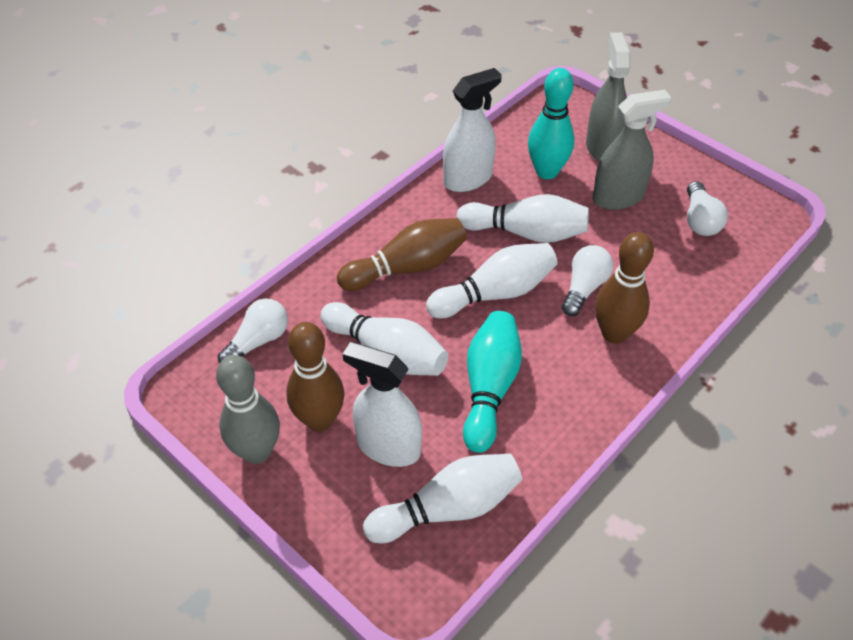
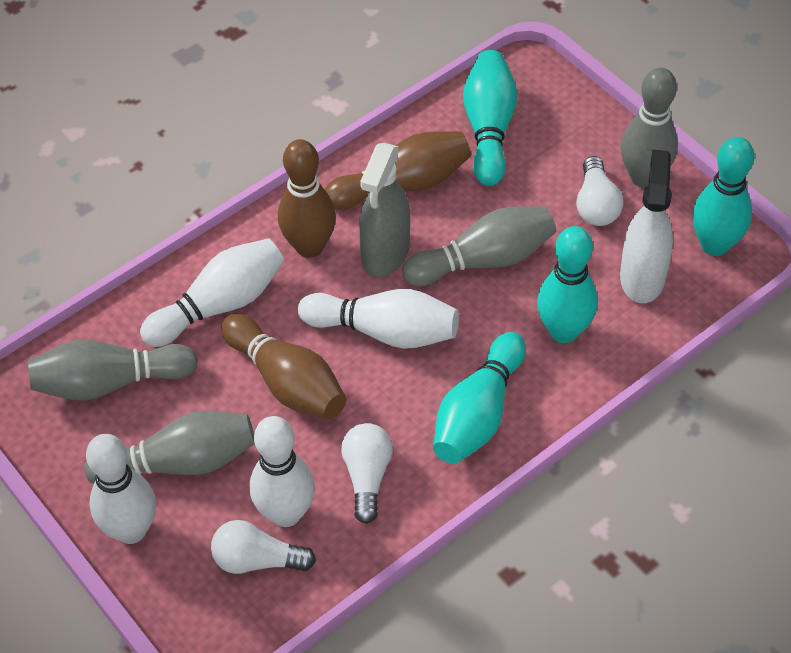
grey bowling pin: [216,355,280,464] = 1 -> [28,340,198,401] [84,411,255,484] [402,206,556,286] [621,68,678,188] = 4
grey spray bottle: [586,32,631,162] [593,90,671,210] = 2 -> [359,143,410,277] = 1
turquoise bowling pin: [463,311,522,453] [528,68,574,179] = 2 -> [433,332,526,464] [463,50,517,186] [537,226,598,343] [692,137,754,256] = 4
white spray bottle: [343,342,422,467] [443,68,502,192] = 2 -> [620,149,673,303] = 1

